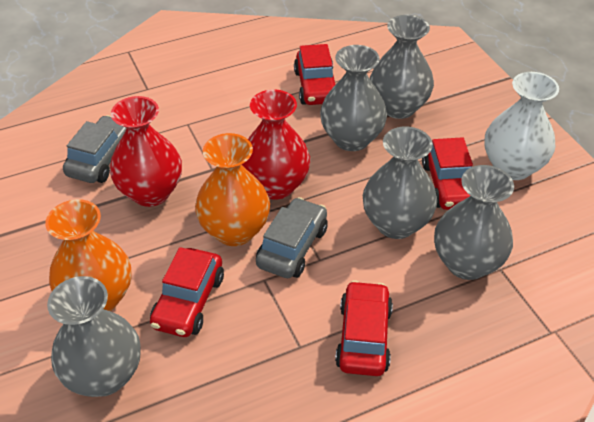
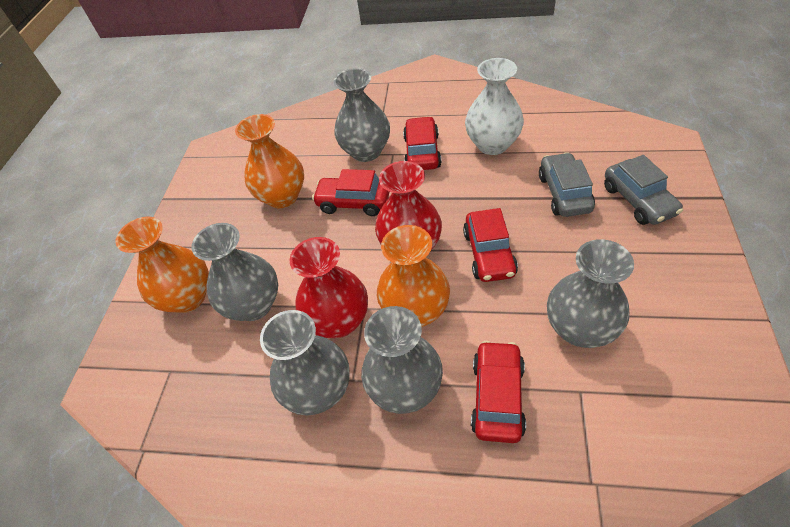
orange vase: [45,199,132,311] [195,133,270,246] = 2 -> [116,217,209,313] [235,114,304,208] [377,225,450,327] = 3

